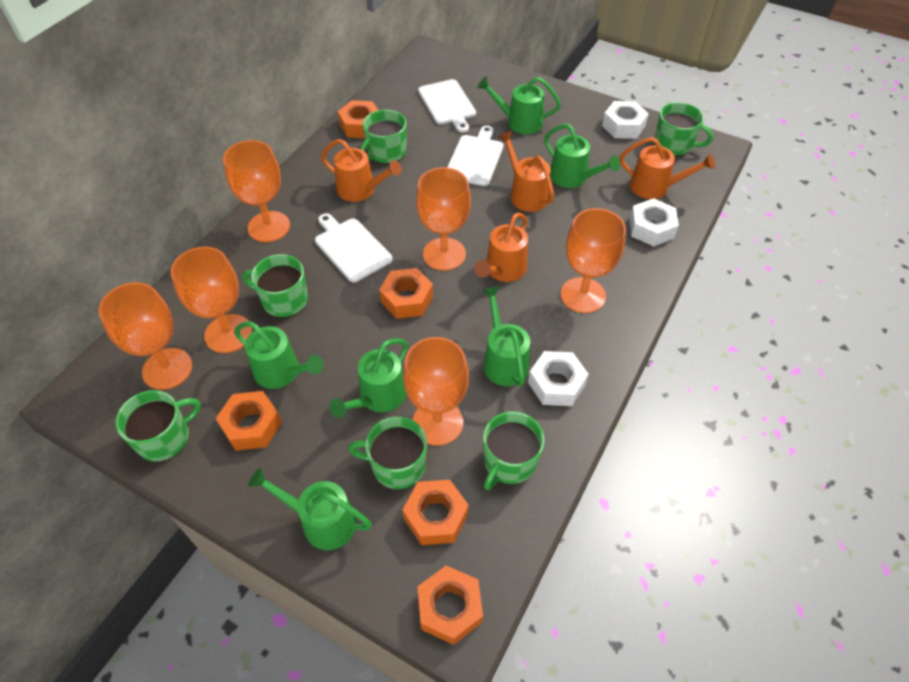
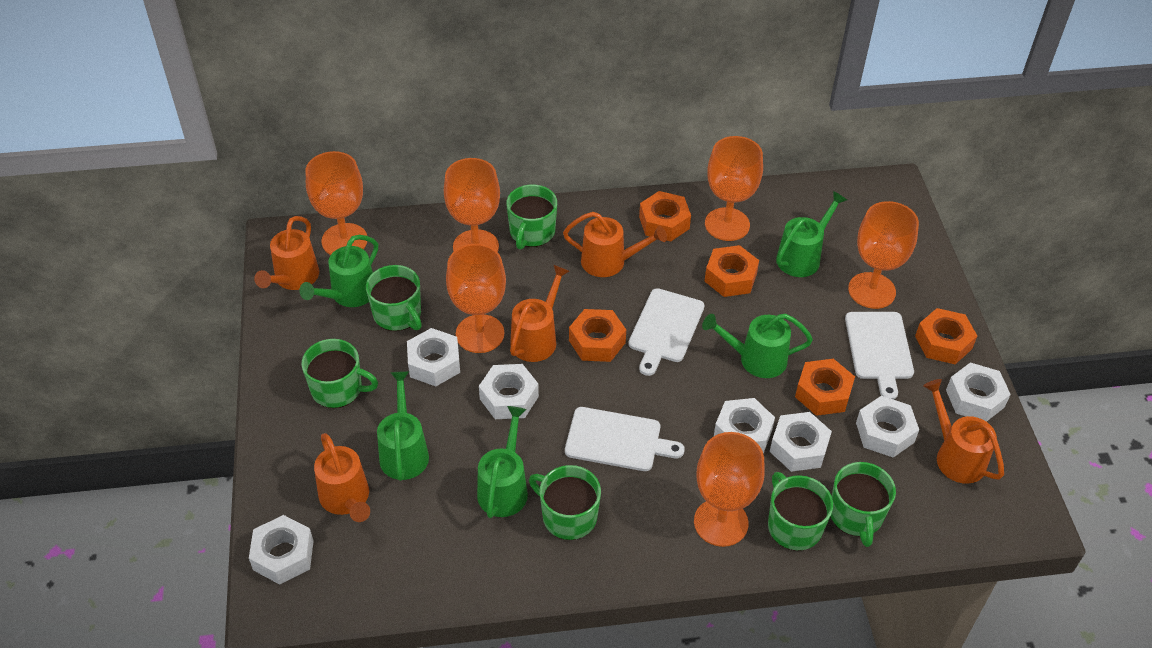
green watering can: [234,321,323,389] [248,468,372,550] [329,338,408,418] [477,77,561,135] [482,286,530,386] [544,124,620,188] = 6 -> [299,235,378,307] [377,371,429,481] [477,406,528,518] [702,314,813,378] [776,191,847,277] = 5
orange watering can: [321,139,402,202] [474,212,528,282] [499,131,555,212] [620,137,715,199] = 4 -> [254,216,319,290] [314,433,370,522] [510,265,569,362] [563,212,667,277] [923,379,1004,484] = 5
white nut: [528,351,589,406] [602,101,649,139] [629,198,679,246] = 3 -> [249,515,314,585] [407,328,460,386] [479,364,539,419] [714,398,775,453] [770,412,832,472] [856,396,919,458] [946,363,1011,422] = 7

